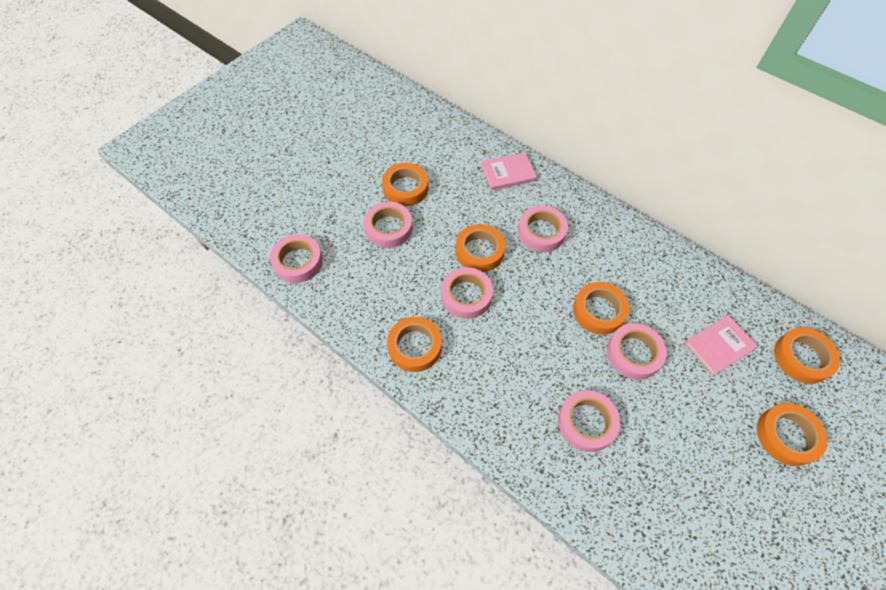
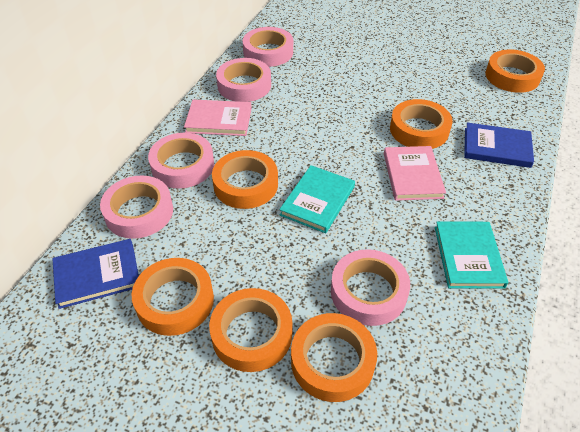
blue book: none = 0 -> [52,239,139,309] [464,123,534,168] = 2
pink tape: [270,234,323,283] [364,202,413,248] [441,267,493,319] [518,205,568,252] [558,390,620,452] [607,323,667,380] = 6 -> [100,175,173,239] [148,133,214,188] [216,58,271,102] [243,27,293,67] [331,249,410,326] = 5
turquoise book: none = 0 -> [279,165,355,233] [435,222,508,289] = 2

